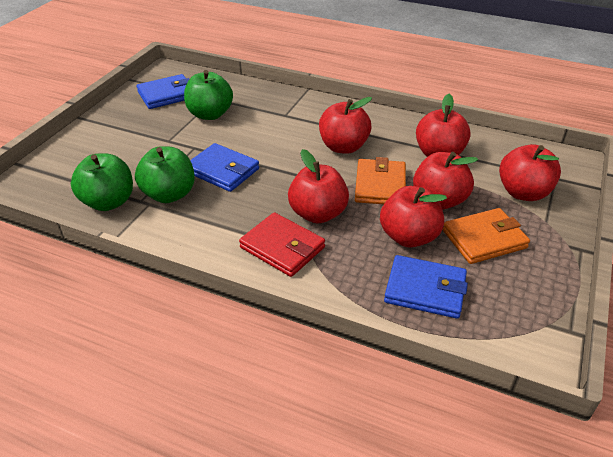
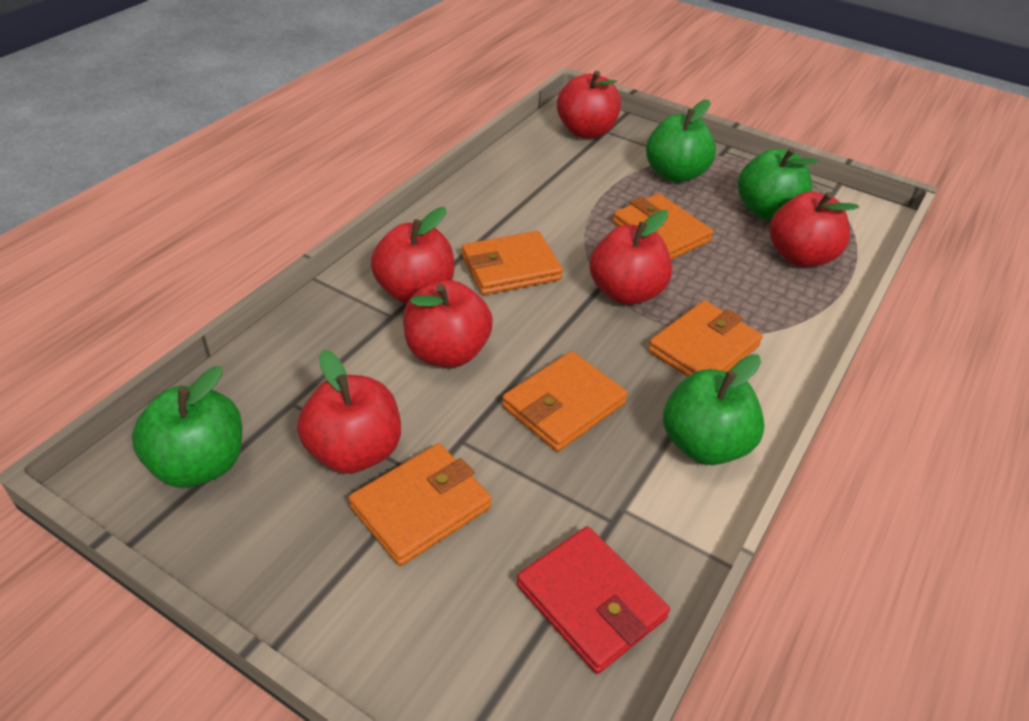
blue wallet: [136,74,189,109] [190,143,259,192] [384,255,468,319] = 3 -> none = 0
green apple: [71,153,133,211] [135,146,195,203] [184,70,233,120] = 3 -> [132,366,242,488] [646,99,716,182] [663,354,765,465] [738,148,819,220] = 4
orange wallet: [355,157,406,204] [443,208,530,264] = 2 -> [348,443,492,566] [462,231,563,295] [502,351,628,452] [613,194,713,260] [648,300,763,376] = 5

